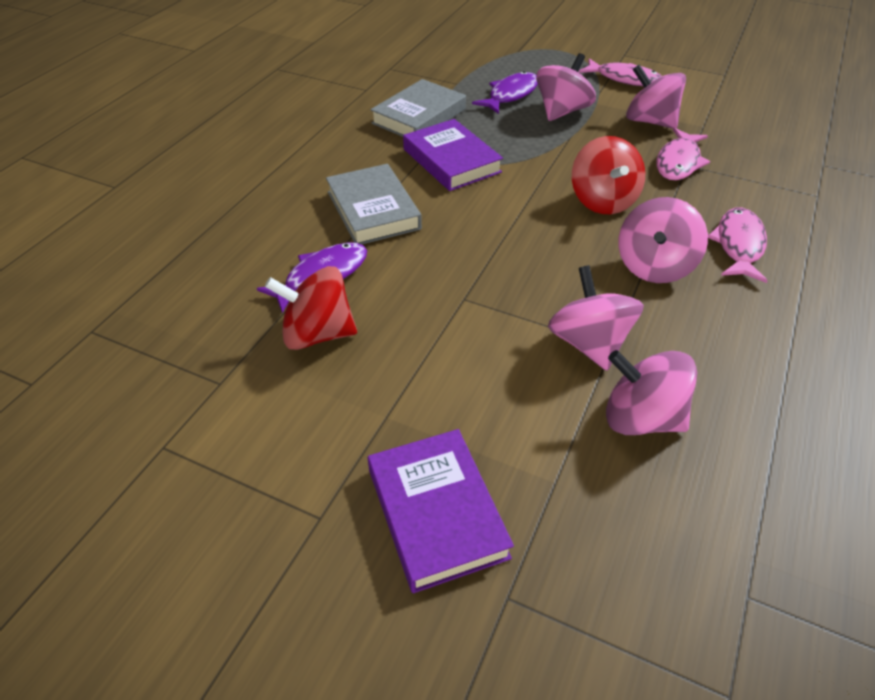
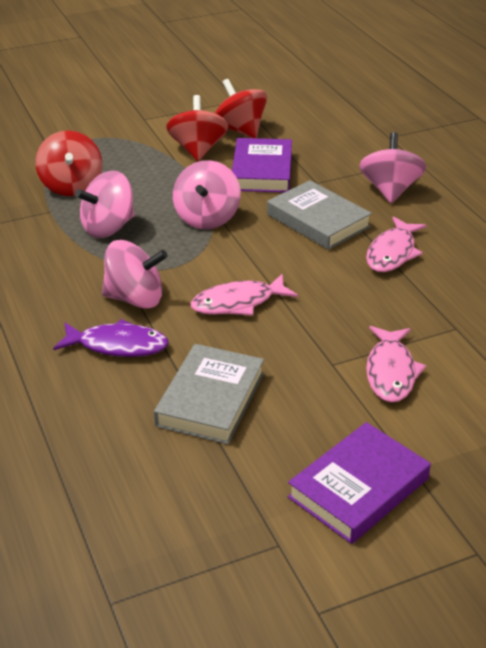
pink spinning top: [536,53,596,121] [548,265,644,371] [606,350,697,435] [619,197,708,283] [626,65,686,129] = 5 -> [75,170,135,238] [102,240,168,309] [173,160,241,229] [359,132,426,203] = 4
purple fish: [257,242,367,313] [472,71,538,114] = 2 -> [53,319,169,357] = 1
red spinning top: [265,266,357,350] [572,136,645,214] = 2 -> [35,131,102,196] [166,95,229,161] [215,79,267,138] = 3

